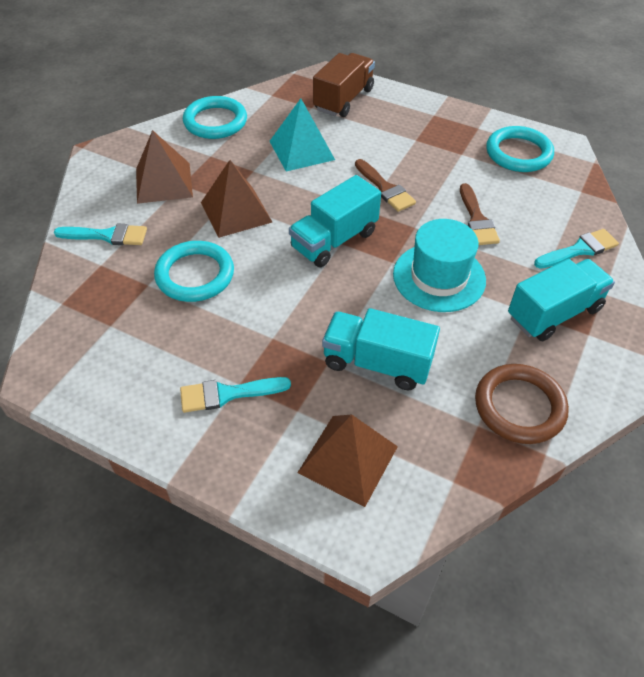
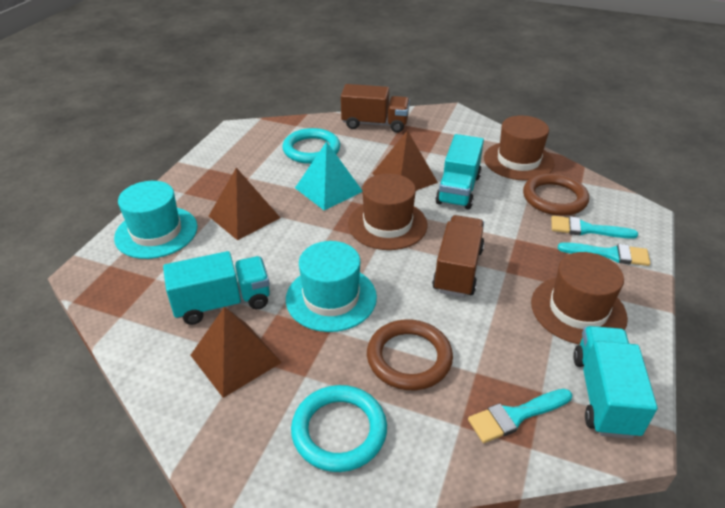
brown brush: [355,159,416,212] [460,183,500,245] = 2 -> none = 0
brown hat: none = 0 -> [348,173,428,250] [484,115,555,181] [531,252,628,345] = 3
brown ring: [475,364,569,444] = 1 -> [367,319,453,390] [523,173,589,216] = 2
brown truck: [313,53,375,117] = 1 -> [341,84,410,133] [432,215,484,298] = 2
turquoise hat: [393,219,486,312] = 1 -> [114,181,197,259] [286,241,377,332] = 2
turquoise ring: [154,241,234,302] [183,96,247,139] [486,126,554,172] = 3 -> [282,128,340,164] [291,385,387,472] = 2

